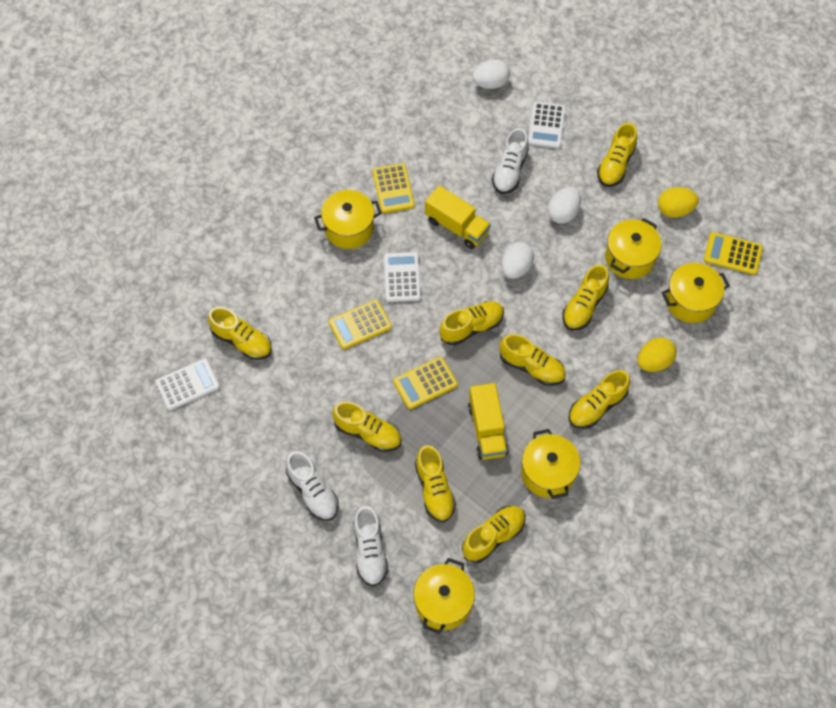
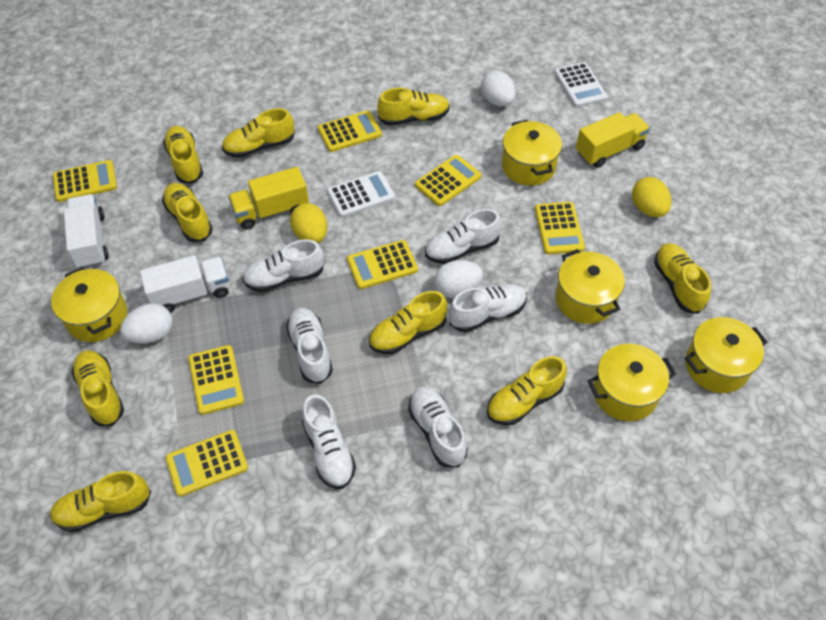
white calculator: [155,358,220,411] [384,252,421,302] [528,102,566,149] = 3 -> [327,171,395,217] [554,62,607,107] = 2
white shoe: [286,451,339,521] [353,506,388,587] [492,128,529,194] = 3 -> [242,240,325,292] [286,308,333,384] [302,394,356,489] [408,386,468,467] [425,209,502,264] [449,284,527,332] = 6
white truck: none = 0 -> [64,194,109,269] [140,255,229,313] = 2
yellow calculator: [329,300,392,349] [373,163,415,213] [393,357,458,409] [704,232,763,275] = 4 -> [53,160,117,202] [165,430,248,497] [188,345,244,415] [318,110,382,152] [347,240,418,289] [415,155,481,206] [535,202,585,254] = 7

